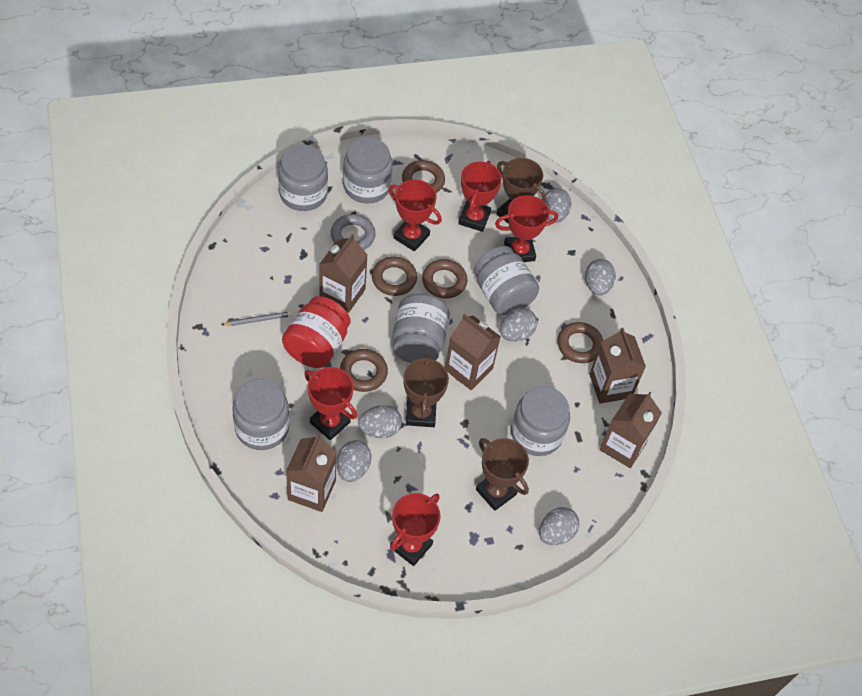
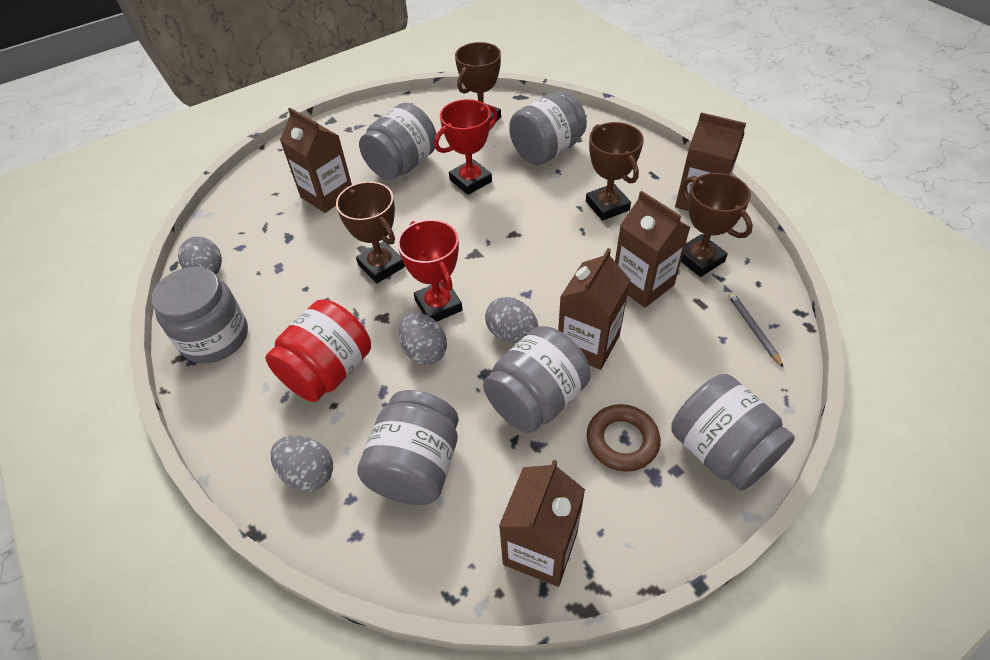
brown ring: [340,349,388,392] [372,256,417,296] [402,160,445,193] [422,259,468,299] [558,322,603,363] = 5 -> [587,404,661,472] = 1
brown trophy: [403,354,449,427] [476,438,529,511] [497,158,546,224] = 3 -> [336,181,405,284] [455,42,501,122] [586,122,644,221] [681,173,753,277] = 4
grey egg: [337,440,371,482] [358,405,402,438] [500,308,537,342] [539,507,579,545] [545,188,571,223] [585,259,616,295] = 6 -> [178,236,222,274] [270,436,333,492] [399,312,447,365] [485,297,538,343] = 4
grey ring: [331,214,376,250] = 1 -> none = 0
red trophy: [304,367,357,440] [388,180,442,251] [390,493,441,566] [458,161,502,232] [495,195,558,262] = 5 -> [397,220,463,322] [434,99,498,195] = 2

